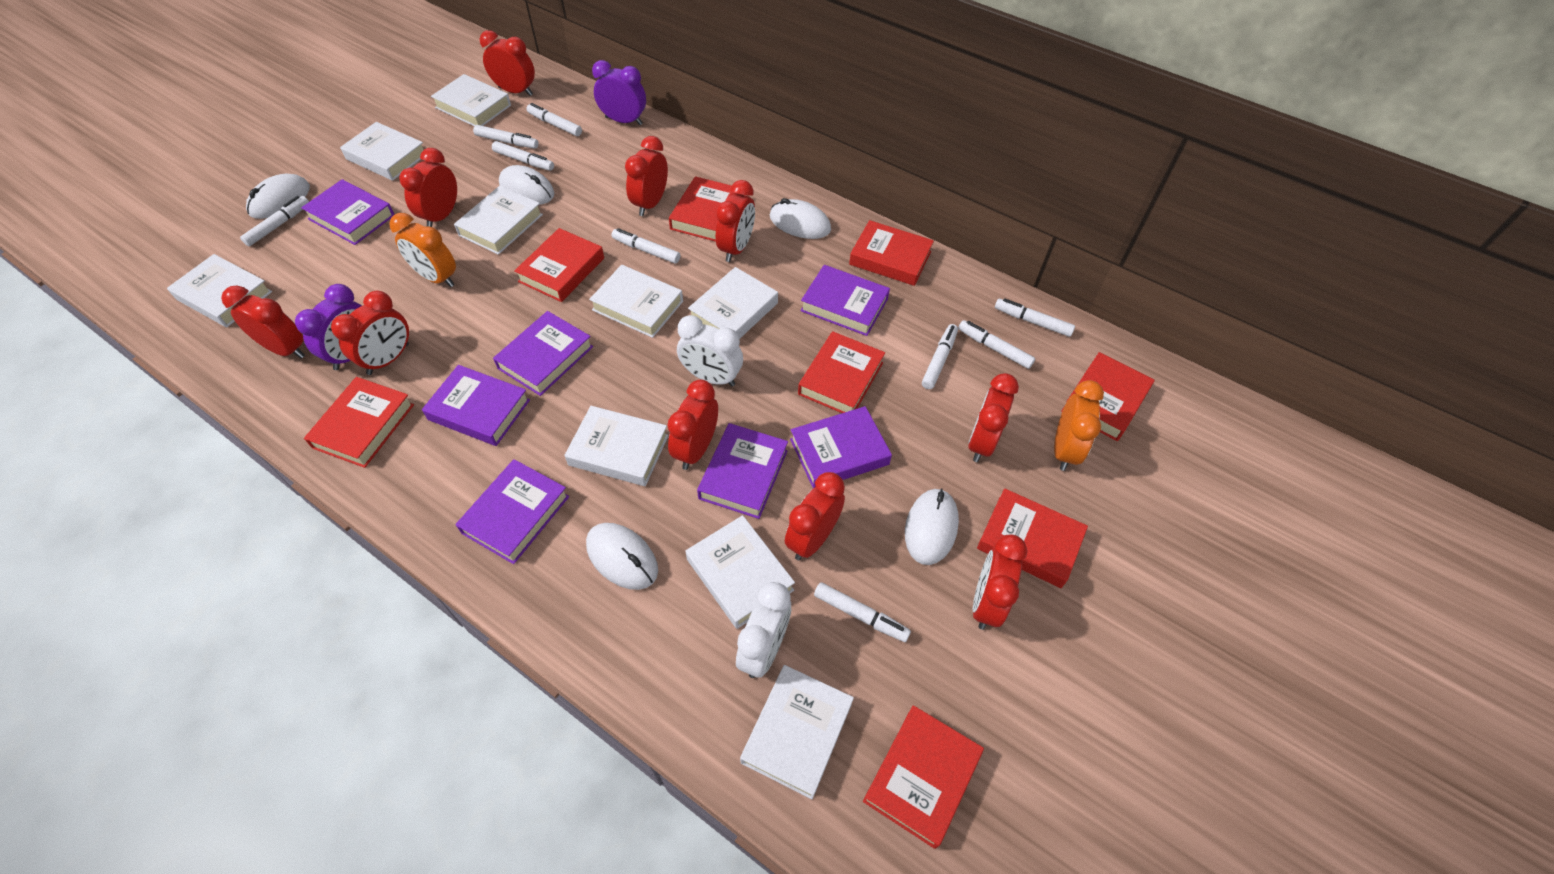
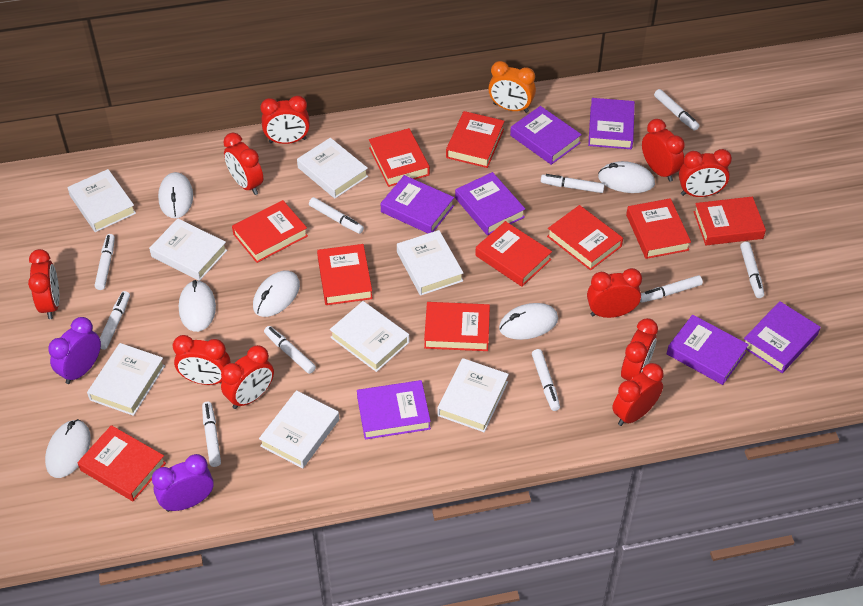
orange clock: [389,213,456,287] [1054,380,1104,471] = 2 -> [488,61,536,113] = 1
red book: [304,377,414,468] [514,228,604,302] [669,176,735,242] [798,331,885,413] [849,220,934,286] [863,705,984,849] [977,488,1088,588] [1061,352,1154,441] = 8 -> [78,425,166,501] [232,200,308,263] [317,244,373,305] [369,128,430,187] [424,302,490,351] [446,111,504,168] [475,221,552,287] [547,205,623,270] [626,198,691,259] [693,197,766,245] = 10
white book: [167,254,272,327] [340,122,423,181] [431,74,511,126] [454,185,543,255] [564,406,669,486] [589,265,683,338] [686,515,795,629] [688,267,778,339] [740,665,854,799] = 9 -> [68,169,136,232] [87,343,165,416] [149,218,227,281] [259,390,339,468] [297,138,368,198] [330,301,409,372] [397,230,463,296] [437,358,509,432] = 8
white clock: [677,315,743,386] [736,582,791,678] = 2 -> none = 0
white marker: [240,196,309,246] [473,125,539,148] [492,141,554,171] [526,103,582,136] [611,228,680,264] [814,582,911,642] [922,324,958,389] [958,320,1035,369] [995,298,1075,337] = 9 -> [95,234,115,290] [100,291,130,350] [202,402,221,467] [264,326,316,374] [309,197,364,234] [532,349,560,411] [541,174,605,193] [640,275,703,303] [654,89,699,131] [740,242,764,298] = 10
white mouse: [246,174,310,219] [499,165,554,205] [586,523,658,590] [770,198,831,239] [905,488,959,565] = 5 -> [45,419,91,478] [158,172,193,218] [179,280,216,332] [253,271,300,317] [499,303,558,340] [598,161,655,193] = 6

